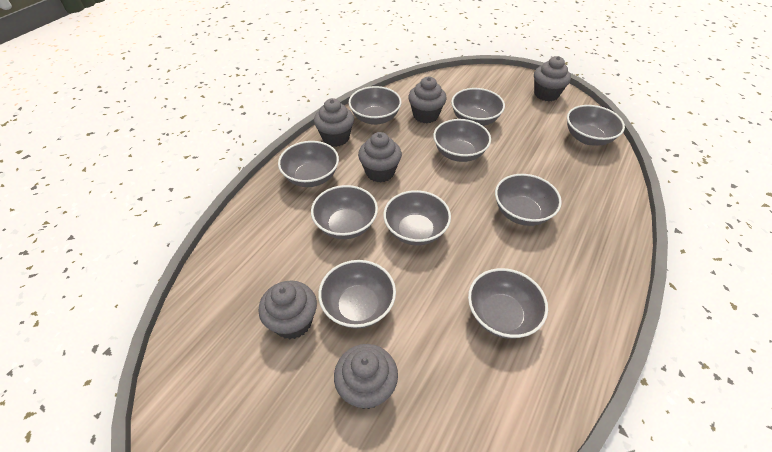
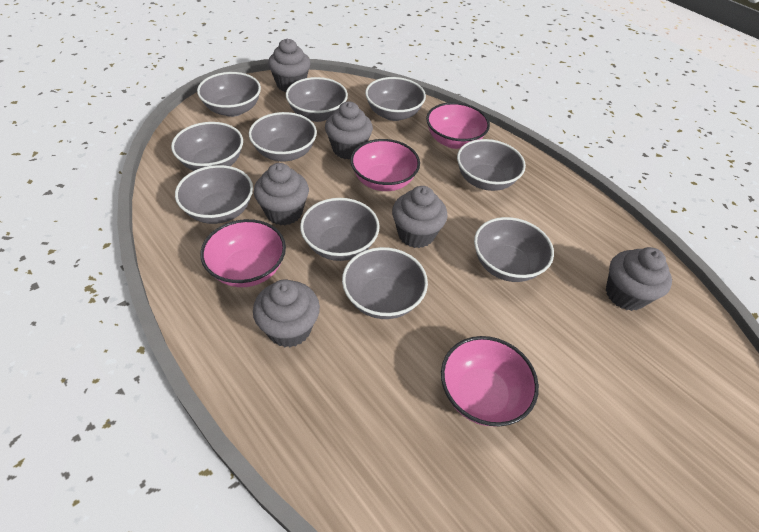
pink bowl: none = 0 -> [200,219,286,287] [350,139,420,191] [426,102,490,149] [441,336,539,426] = 4

